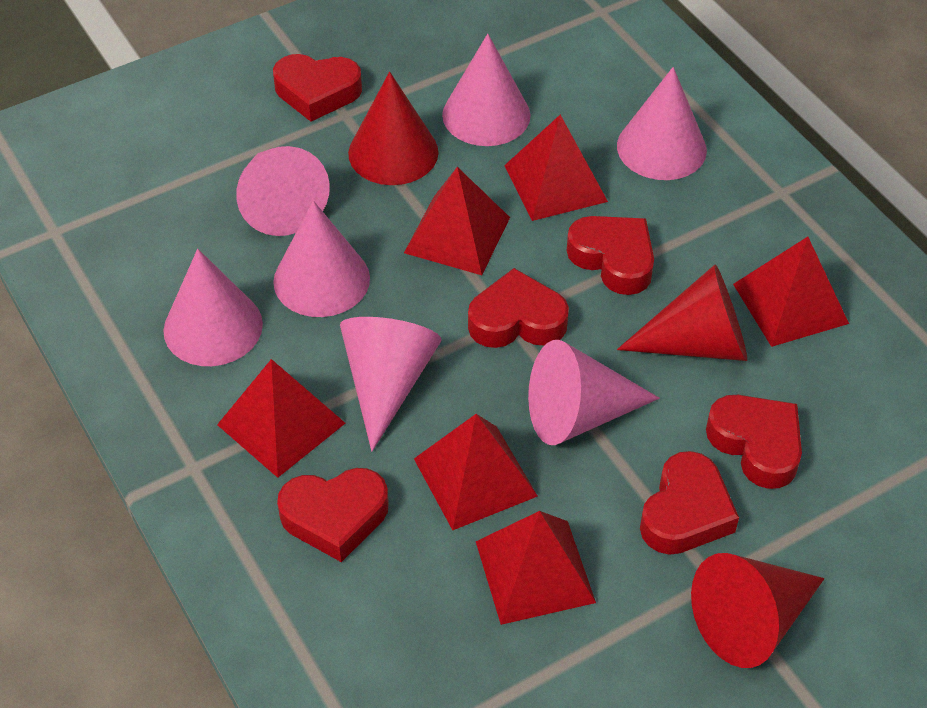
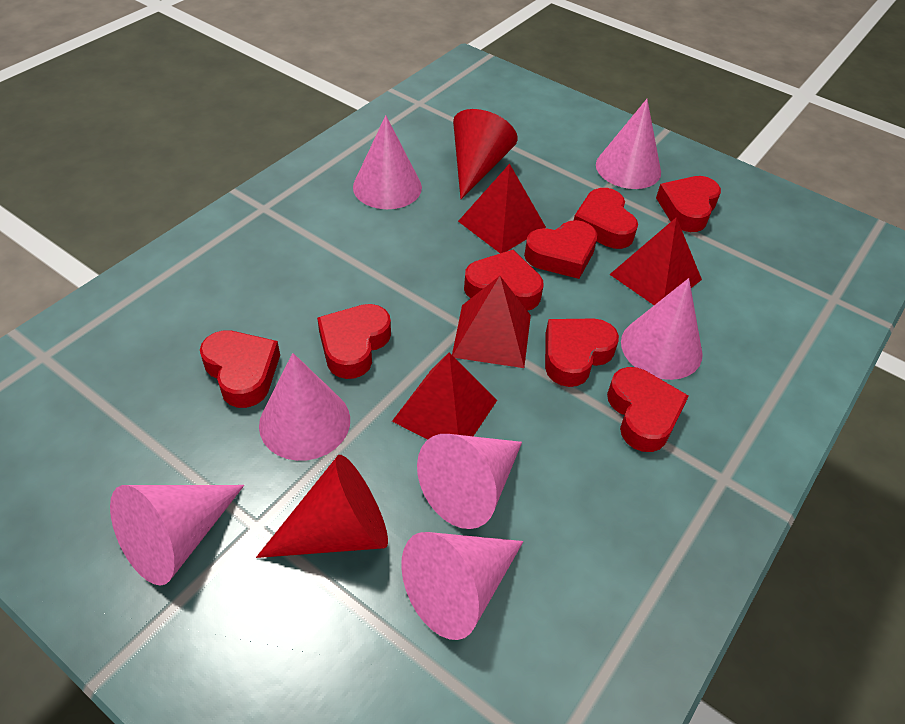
red cone: [348,72,439,185] [617,264,747,361] [691,553,824,668] = 3 -> [256,455,388,558] [453,109,518,199] = 2
red heart: [273,54,362,122] [277,468,389,562] [468,268,569,348] [567,216,654,295] [640,451,739,555] [706,395,802,489] = 6 -> [200,330,280,408] [317,304,391,379] [464,250,543,311] [524,220,598,279] [545,319,619,387] [574,188,638,249] [607,367,689,452] [656,176,721,232] = 8
red pyramid: [217,359,345,478] [404,167,510,275] [414,414,538,530] [476,511,596,625] [504,115,608,221] [733,237,849,347] = 6 -> [392,352,497,439] [452,276,531,368] [458,164,546,253] [609,217,702,305] = 4

